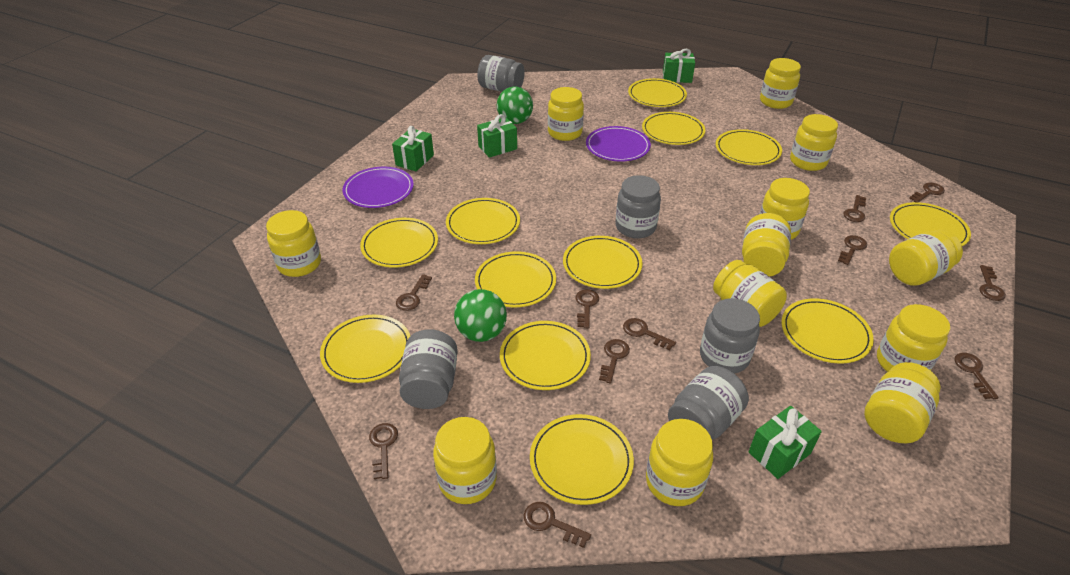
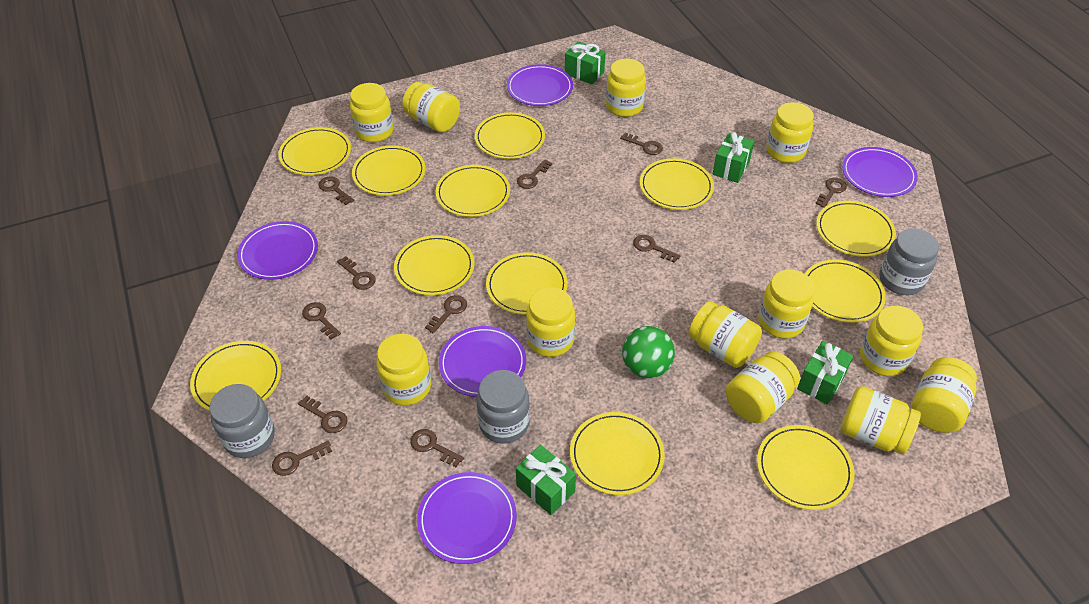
green ball: [454,289,507,342] [497,87,533,124] = 2 -> [622,326,675,378] = 1
grey jar: [399,329,458,409] [477,55,525,91] [615,175,661,238] [668,366,749,440] [700,298,760,374] = 5 -> [209,384,275,458] [476,370,530,443] [880,228,939,295] = 3
purple plate: [343,167,414,208] [586,126,651,161] = 2 -> [237,221,318,280] [417,472,517,564] [439,326,526,397] [507,64,573,106] [842,147,918,197] = 5

